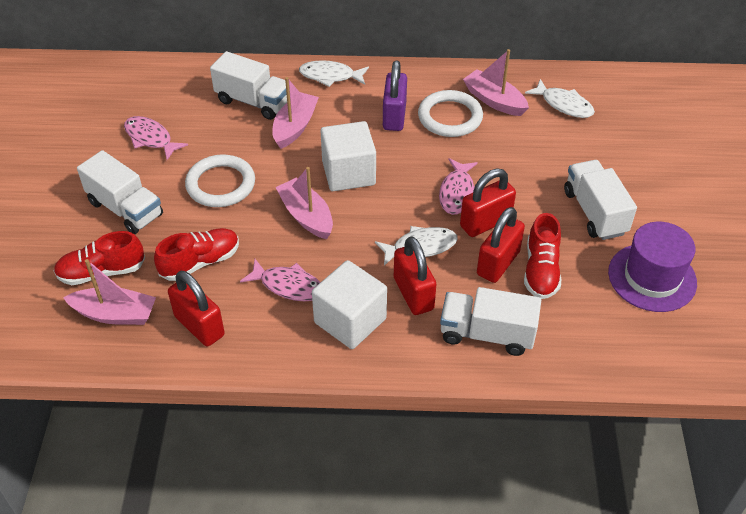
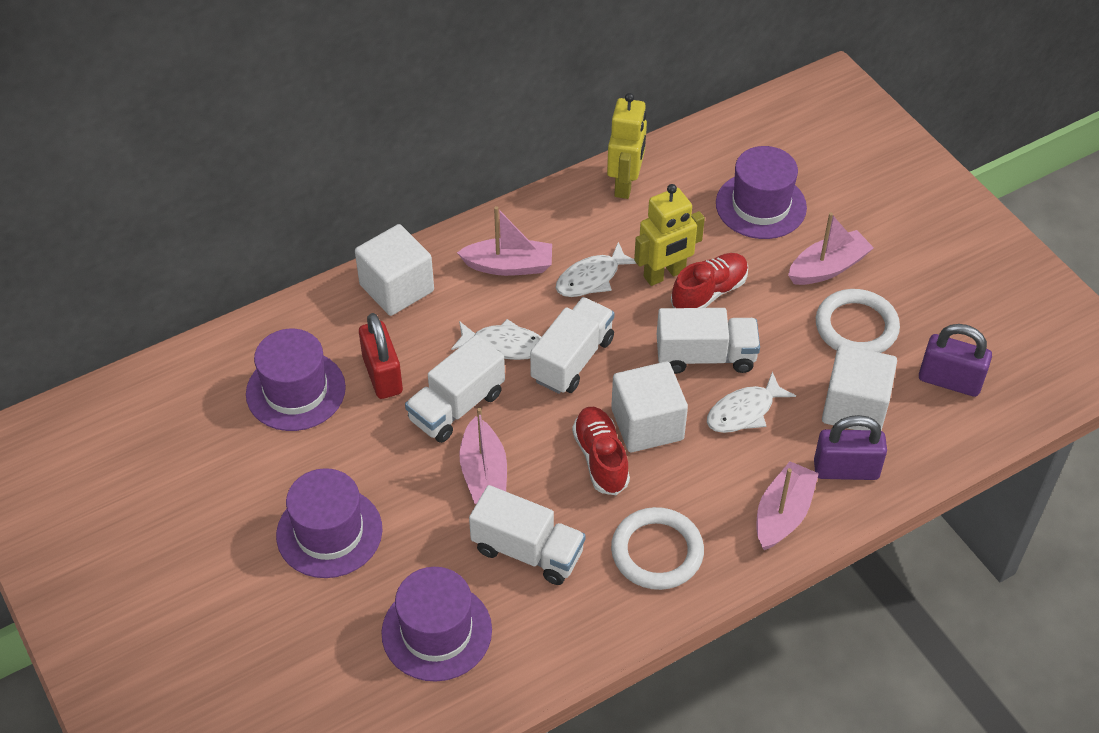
pink fish: [124,116,188,160] [240,259,321,301] [439,158,478,215] = 3 -> none = 0
purple hat: [608,222,697,312] = 1 -> [246,329,346,431] [276,468,382,578] [381,567,492,682] [716,146,807,239] = 4
purple padlock: [383,60,407,131] = 1 -> [814,415,887,480] [919,324,992,397] = 2
red padlock: [168,271,225,347] [394,236,436,315] [460,169,516,237] [477,207,525,283] = 4 -> [359,313,403,399] = 1
red shoe: [54,231,145,285] [154,228,239,281] [524,213,561,299] = 3 -> [572,407,630,495] [671,253,748,308] = 2
white cube: [312,260,387,349] [321,121,376,191] = 2 -> [355,224,434,316] [611,362,688,452] [822,345,897,431] = 3
yellow robot: none = 0 -> [607,93,647,199] [634,184,705,286] = 2

